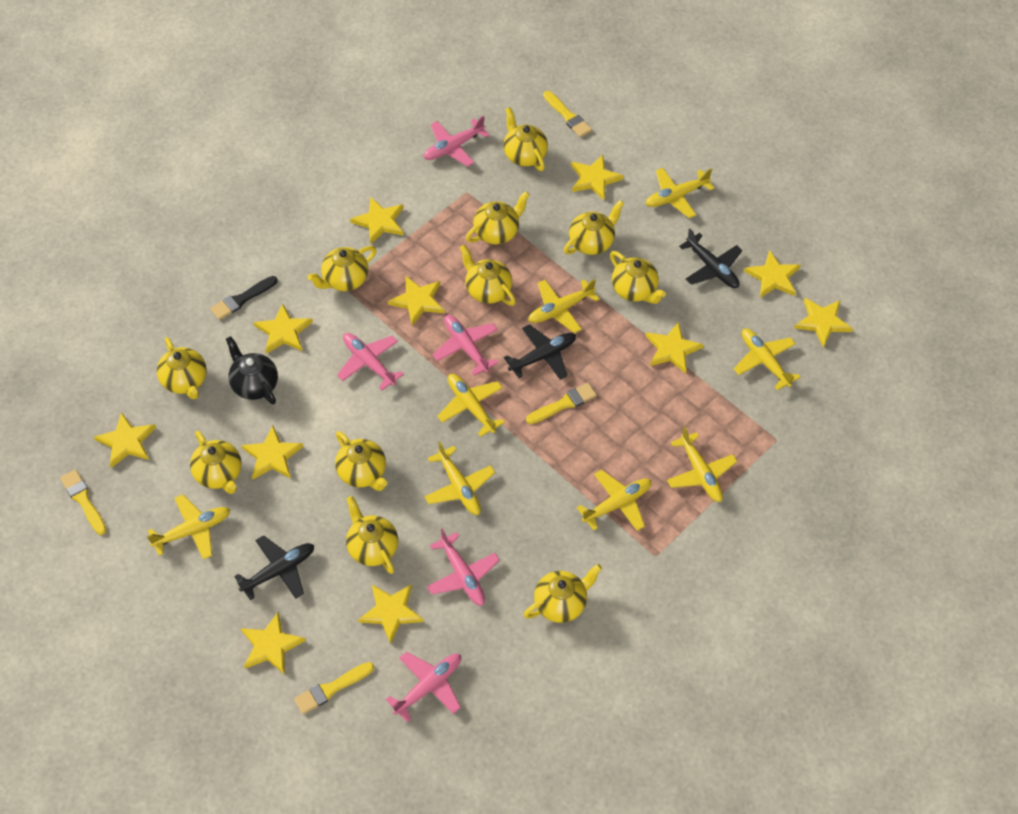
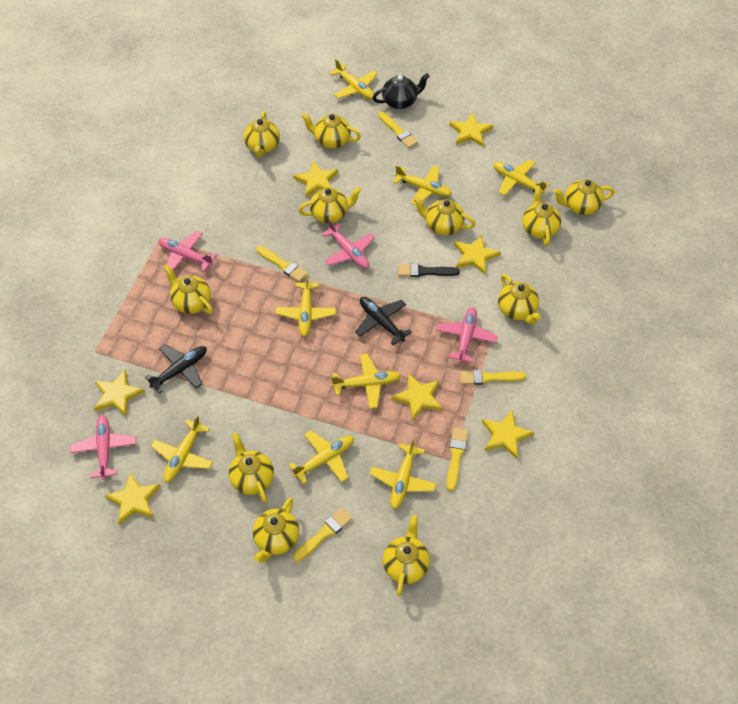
black plane: [234,535,314,600] [504,324,576,380] [679,229,742,288] = 3 -> [145,344,207,393] [355,297,412,345] = 2
pink plane: [337,333,404,390] [386,651,461,723] [424,116,489,167] [427,528,500,606] [433,315,498,376] = 5 -> [70,415,136,480] [158,231,217,272] [322,219,375,269] [436,307,498,363] = 4
yellow brush: [60,469,107,535] [294,662,374,714] [526,383,597,424] [543,91,592,137] = 4 -> [256,246,308,282] [293,508,353,562] [378,112,418,148] [446,428,468,491] [460,369,526,385] = 5
yellow star: [94,412,156,468] [241,426,304,480] [241,612,306,675] [254,303,313,354] [350,197,404,244] [358,584,424,644] [388,276,445,326] [571,155,624,200] [646,322,704,374] [744,250,801,298] [794,298,853,347] = 11 -> [94,370,145,416] [104,472,161,525] [293,160,338,197] [391,373,443,421] [449,112,494,147] [454,234,501,275] [482,410,534,459] = 7

